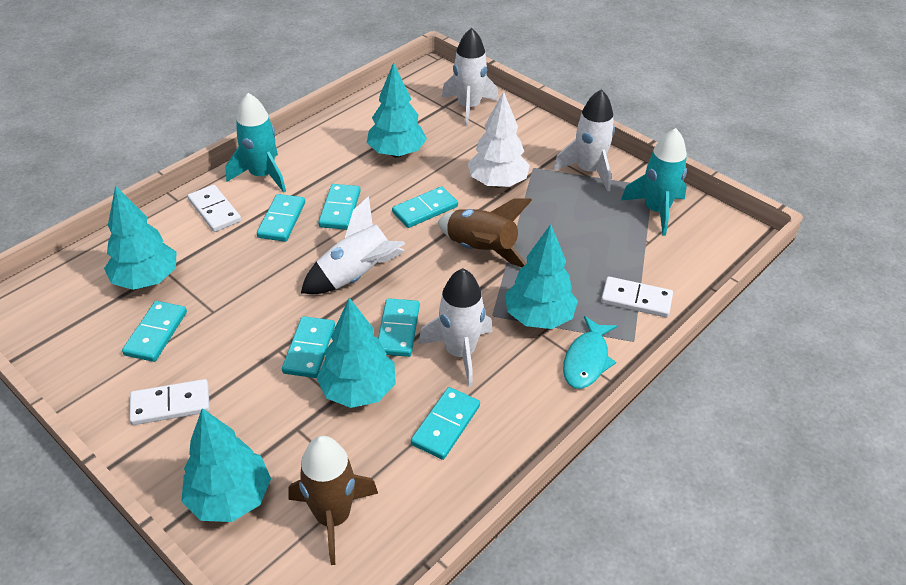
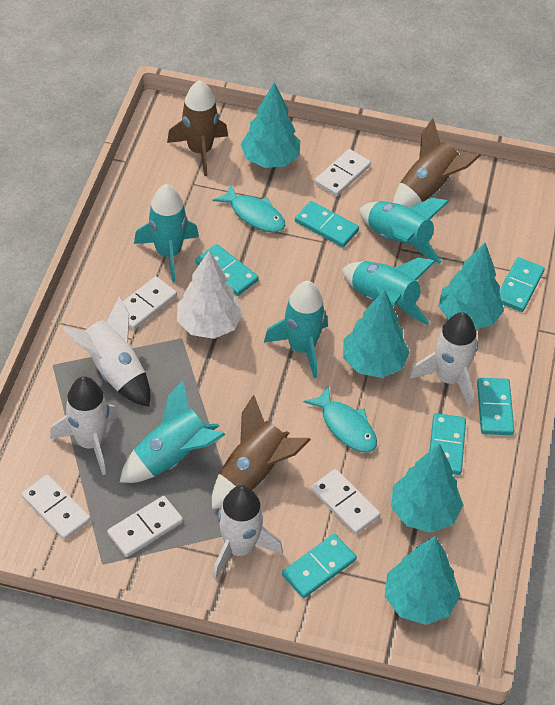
brown rocket: [288,436,378,565] [438,198,532,267] = 2 -> [167,80,228,176] [212,395,311,509] [393,118,481,207] = 3
turquoise domino: [122,301,187,362] [257,194,305,242] [282,316,335,378] [318,184,361,230] [378,298,420,357] [392,186,458,228] [411,387,480,460] = 7 -> [196,244,259,296] [282,534,357,598] [295,201,359,247] [430,413,466,475] [477,378,514,435] [499,257,545,312] = 6
turquoise fish: [563,316,617,389] = 1 -> [213,184,286,232] [303,386,377,453] = 2
turquoise rocket: [226,93,286,193] [621,128,687,236] = 2 -> [120,380,226,483] [134,184,199,282] [264,281,328,378] [342,258,436,325] [359,198,449,264] = 5
white domino: [130,379,210,425] [188,185,241,232] [601,277,673,318] = 3 -> [21,475,91,540] [107,496,183,557] [123,276,177,330] [311,469,380,534] [315,149,371,197] = 5

